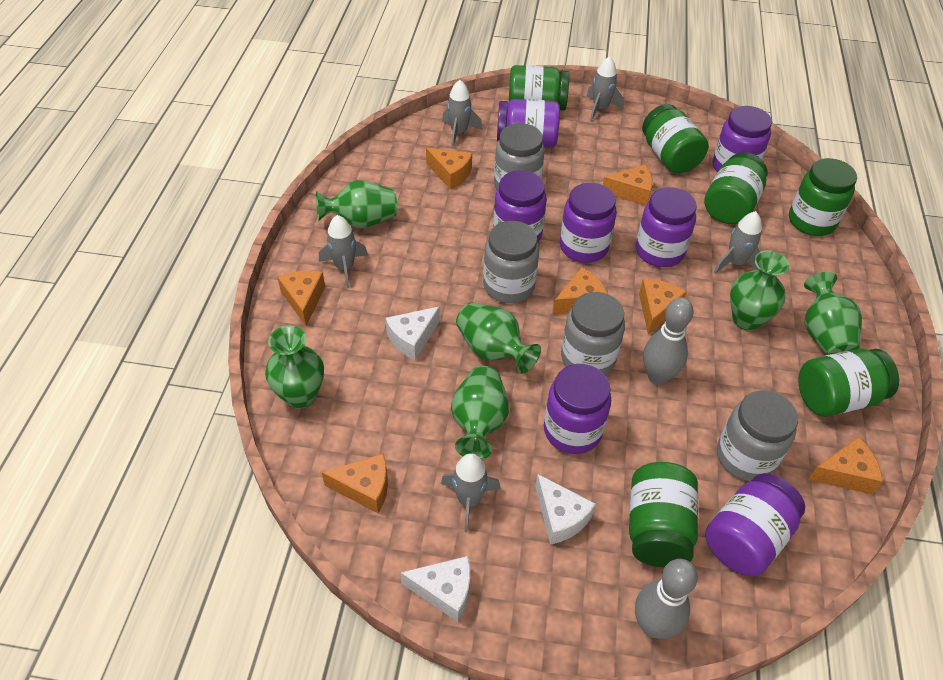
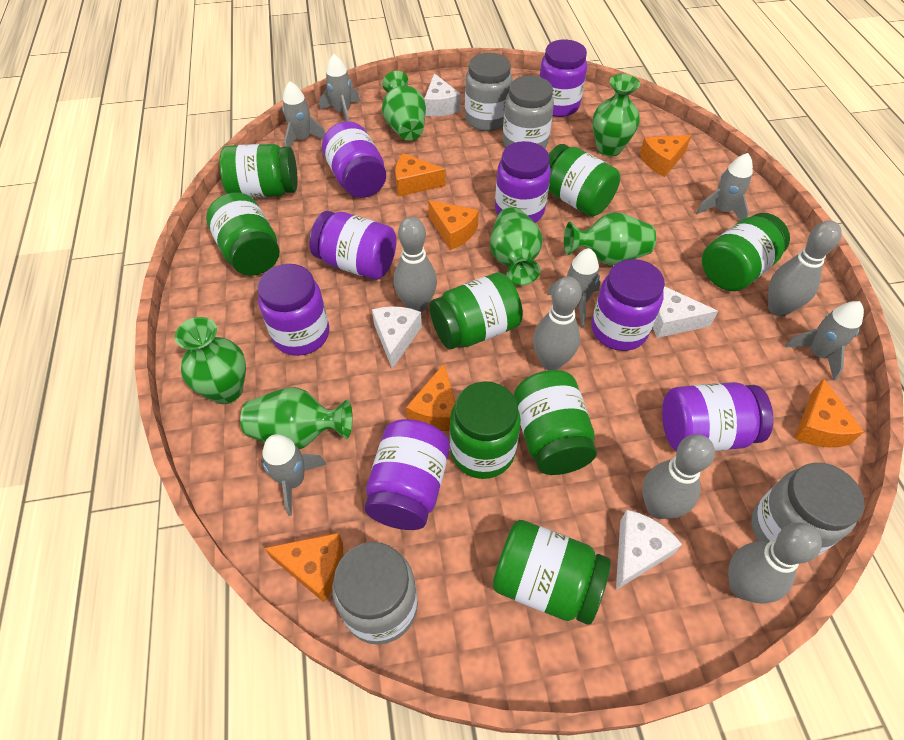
green jar: [509,65,569,110] [629,462,698,567] [642,104,708,173] [704,152,767,224] [789,158,857,236] [798,349,899,417] = 6 -> [206,192,280,275] [219,144,298,198] [430,272,523,350] [450,381,521,479] [493,520,611,625] [514,370,597,475] [549,144,620,216] [702,213,790,291] = 8
grey bowling pin: [635,559,698,639] [643,297,694,385] = 2 -> [394,217,437,312] [533,276,582,370] [642,434,715,519] [728,522,822,604] [768,220,842,317] = 5
grey rocket: [319,215,368,288] [441,453,501,533] [442,80,483,147] [586,56,624,121] [714,211,762,274] = 5 -> [261,434,327,516] [282,81,326,147] [319,54,361,122] [547,248,600,328] [696,153,753,221] [784,301,864,381] = 6
orange cheese: [277,271,325,326] [322,453,388,513] [426,148,472,190] [553,267,608,315] [603,164,653,206] [639,279,687,334] [808,437,883,494] = 7 -> [264,533,343,602] [395,153,446,196] [406,364,455,431] [428,200,479,250] [640,135,692,177] [794,378,864,447] = 6
purple jar: [493,170,547,243] [497,99,560,148] [544,364,611,454] [560,183,616,263] [636,187,697,267] [705,473,805,576] [713,106,772,172] = 7 -> [258,264,329,356] [309,211,396,280] [322,121,386,198] [364,419,450,530] [495,141,551,222] [539,39,587,117] [591,259,665,351] [662,382,773,451] = 8
white cheese: [385,306,440,360] [401,556,470,622] [535,474,596,545] = 3 -> [372,306,422,369] [424,73,461,116] [616,510,682,590] [653,286,718,338] = 4

